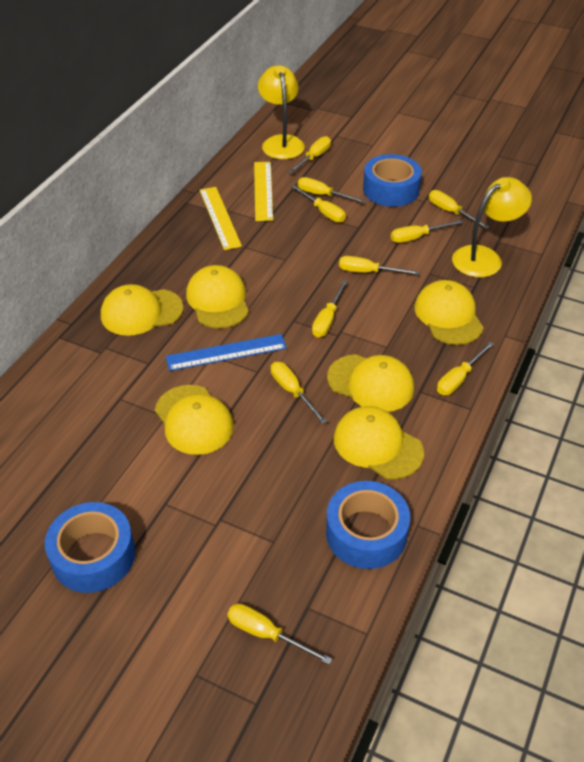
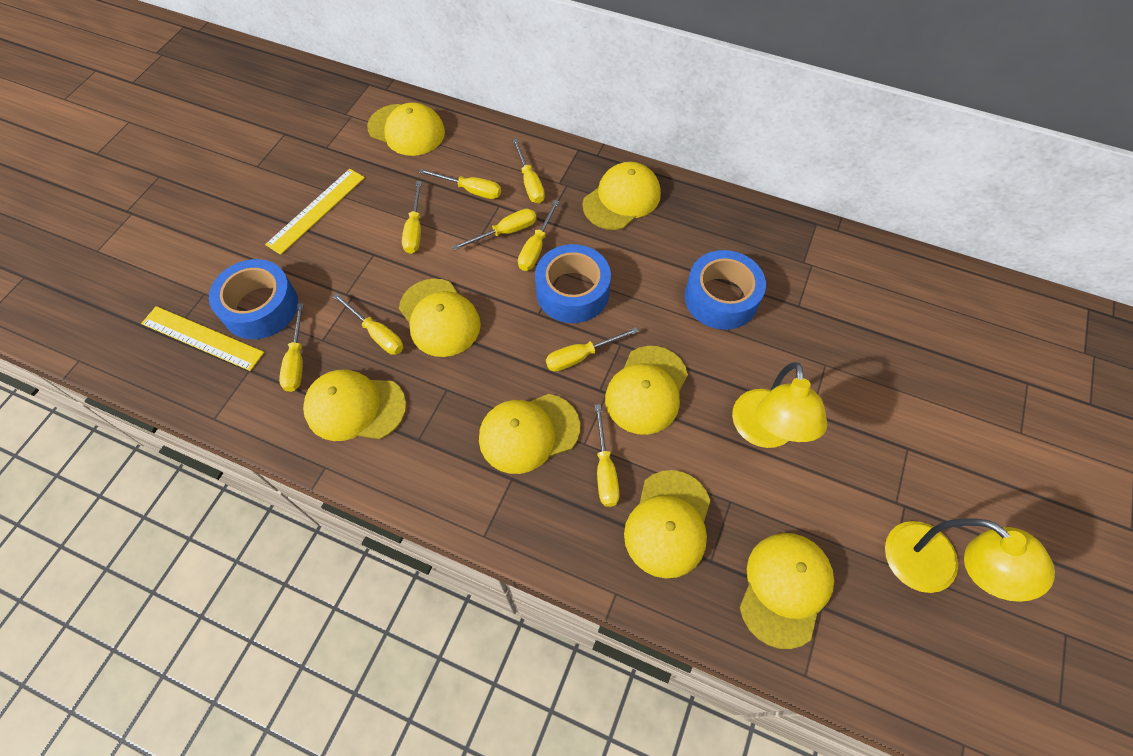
blue ruler: [166,334,287,371] = 1 -> none = 0
yellow cap: [101,284,183,336] [155,385,234,455] [186,265,249,328] [327,354,414,412] [334,406,424,480] [414,280,484,345] = 6 -> [303,370,406,441] [367,102,445,156] [399,279,481,357] [479,394,580,474] [583,162,661,230] [605,346,688,435] [624,470,710,578] [740,533,834,649] = 8
yellow screwdriver: [227,604,332,665] [271,362,328,424] [288,136,331,174] [291,185,346,223] [298,177,366,203] [312,280,348,337] [339,256,419,275] [391,220,463,243] [429,190,489,229] [437,341,494,395] = 10 -> [279,303,304,392] [333,293,403,355] [402,181,422,254] [419,169,501,199] [452,209,536,251] [512,139,545,203] [518,200,559,271] [546,327,639,372] [595,404,620,507] = 9

